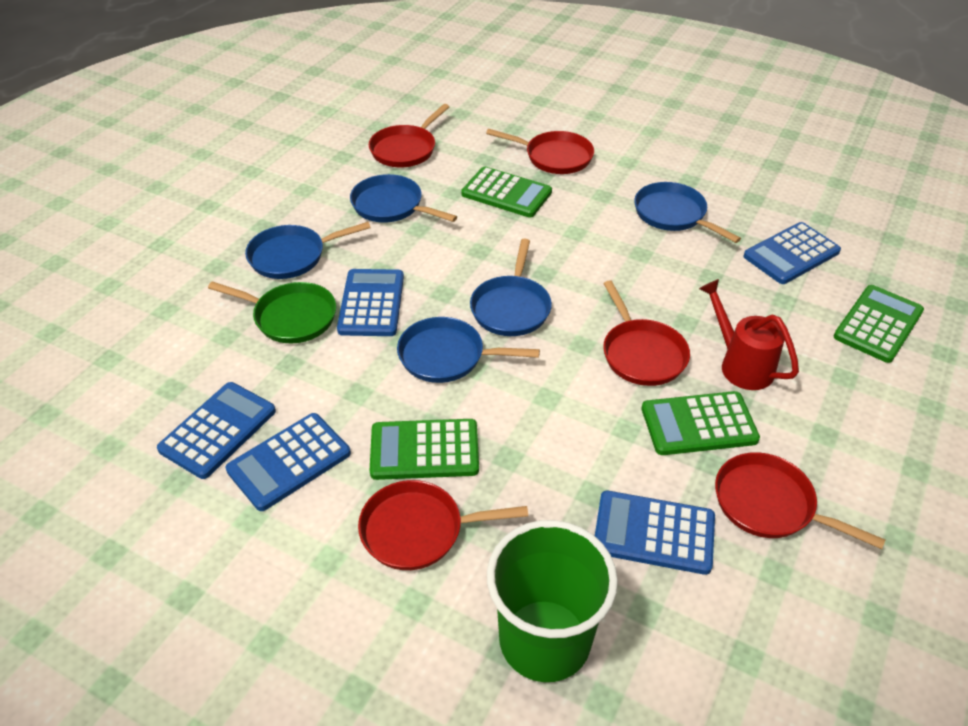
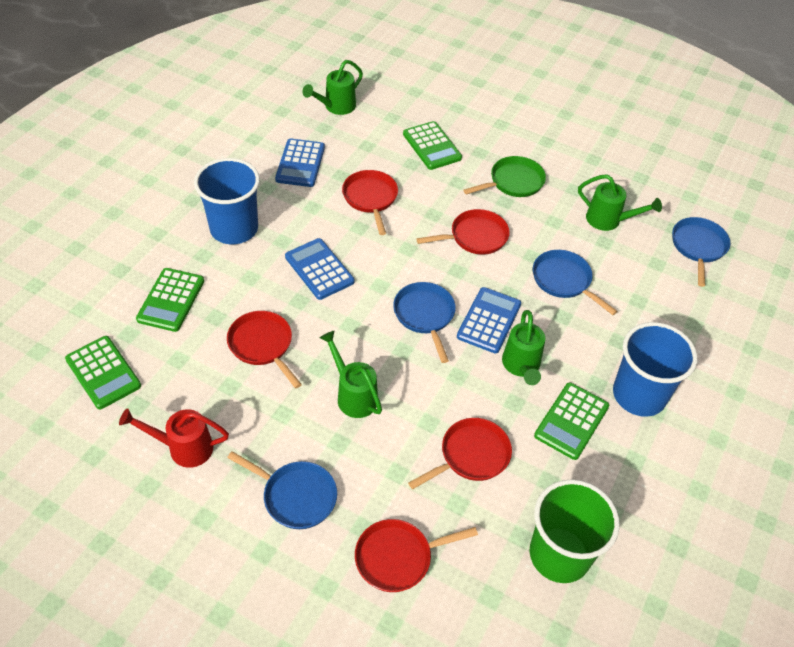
blue calculator: [157,382,276,479] [226,413,351,511] [337,269,404,336] [595,491,715,575] [743,222,841,284] = 5 -> [275,138,325,187] [285,238,354,300] [457,287,521,353] = 3
blue cup: none = 0 -> [194,158,260,244] [613,322,697,417] = 2
blue pan: [245,222,371,279] [350,174,457,223] [397,317,540,383] [470,238,552,336] [634,182,741,243] = 5 -> [227,451,337,529] [393,282,456,363] [533,250,618,315] [672,217,730,287] = 4
green watering can: none = 0 -> [302,60,363,115] [320,330,382,418] [502,310,545,385] [578,174,662,231] = 4

